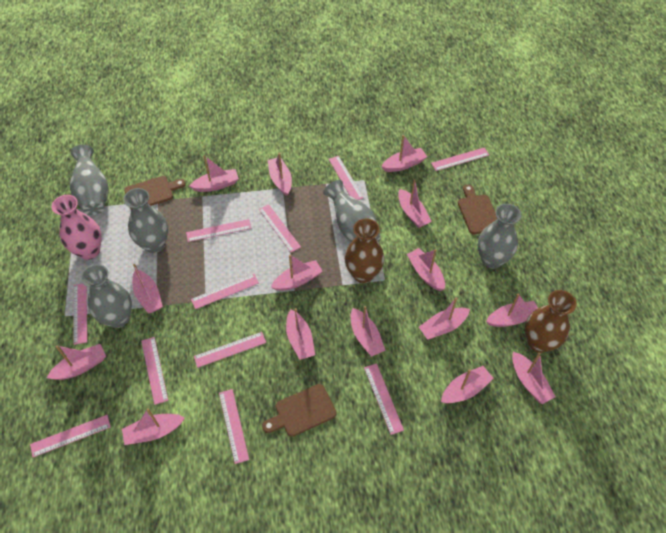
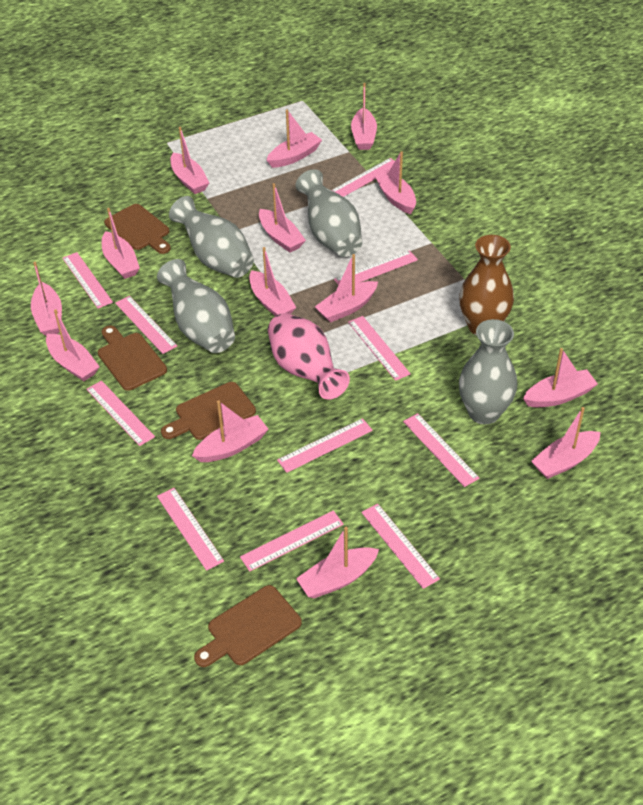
brown cutting board: [124,176,186,209] [262,384,337,437] [458,184,497,234] = 3 -> [98,326,167,391] [104,204,171,254] [161,382,256,440] [194,585,302,667] = 4
brown vase: [345,218,384,283] [525,290,577,353] = 2 -> [459,235,514,336] = 1
grey vase: [70,145,108,215] [81,264,132,328] [124,188,168,253] [323,180,381,242] [478,204,521,269] = 5 -> [157,259,235,353] [169,196,254,278] [296,169,362,257] [459,319,517,424] = 4
pink boat: [47,344,106,380] [122,408,185,445] [132,264,163,313] [189,156,239,192] [267,153,292,196] [271,255,322,291] [286,308,315,360] [351,306,386,357] [381,135,427,172] [398,179,432,228] [407,248,445,291] [419,298,470,339] [441,366,494,403] [486,293,538,327] [512,352,556,404] = 15 -> [31,262,62,336] [46,309,100,381] [102,208,140,279] [170,127,209,194] [192,400,268,462] [249,247,296,316] [259,183,306,253] [267,109,322,168] [296,527,379,598] [315,254,378,323] [351,83,377,150] [374,151,416,214] [523,348,598,407] [531,407,600,479] = 14

